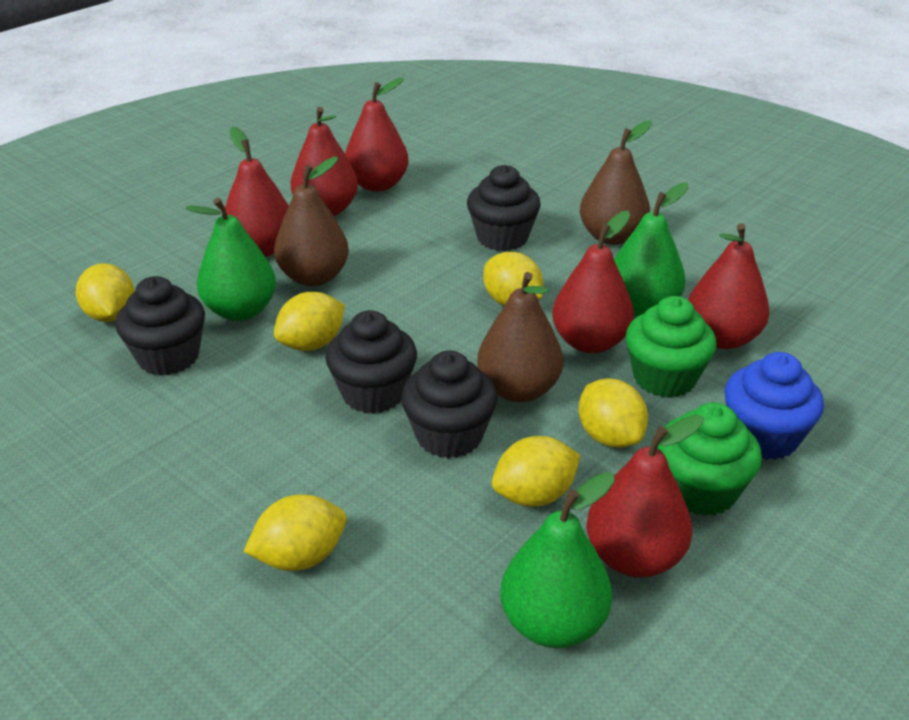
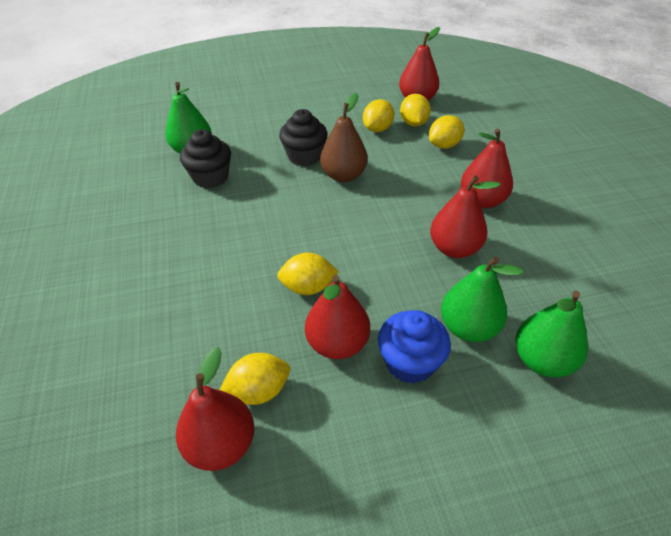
black cupcake: [115,276,205,376] [325,310,417,414] [401,350,497,459] [467,165,541,251] = 4 -> [180,129,231,188] [279,109,328,166] = 2
brown pear: [274,157,349,286] [477,272,563,402] [580,120,652,245] = 3 -> [320,93,368,182] = 1
green cupcake: [625,296,717,398] [657,402,762,516] = 2 -> none = 0
red pear: [225,127,289,257] [291,107,358,216] [345,77,409,192] [552,211,634,353] [586,415,704,578] [688,223,770,349] = 6 -> [176,347,255,471] [305,275,370,359] [399,27,440,101] [430,176,501,258] [461,128,513,208] = 5
yellow lemon: [76,263,135,322] [243,495,346,571] [274,292,345,351] [483,252,543,306] [492,436,581,507] [578,378,648,448] = 6 -> [220,353,290,405] [277,253,339,295] [363,99,394,132] [400,94,431,127] [429,115,464,149] = 5

